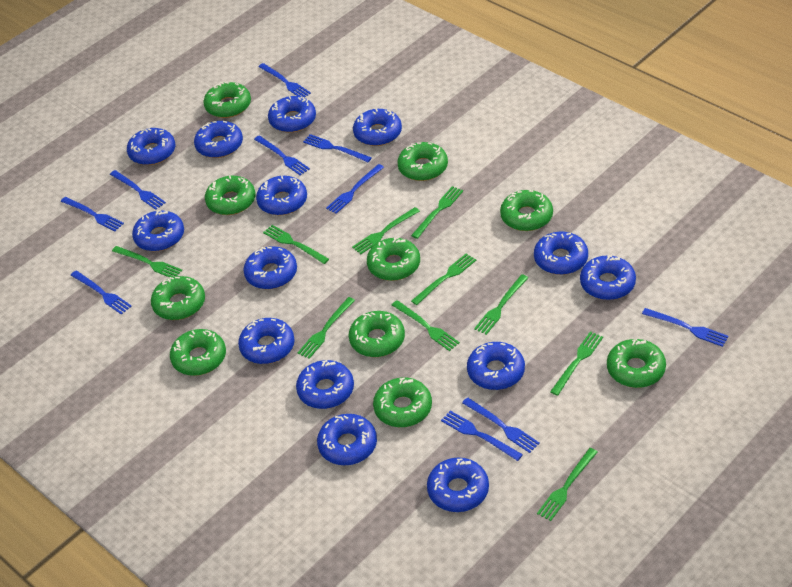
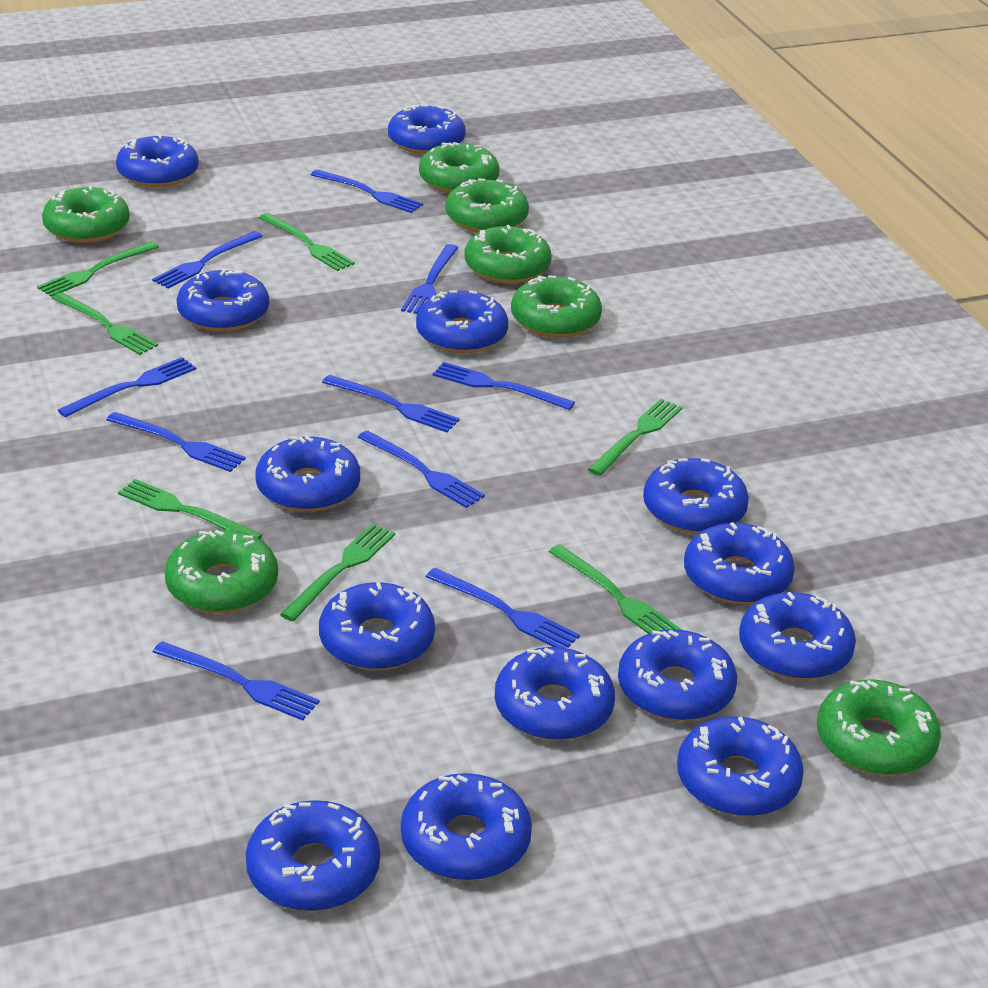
green donut: [151,276,205,320] [170,329,226,376] [203,82,251,118] [205,176,255,215] [349,311,405,357] [367,238,420,281] [373,377,432,427] [397,142,448,181] [500,190,553,231] [607,339,666,388] = 10 -> [42,186,130,243] [165,530,278,613] [419,142,500,193] [445,179,529,233] [464,225,552,284] [511,275,602,338] [817,679,941,775] = 7
green fork: [112,246,182,277] [263,225,329,264] [298,297,355,359] [352,207,420,254] [392,300,460,351] [411,186,463,239] [411,253,476,305] [474,274,528,335] [537,448,597,521] [550,331,603,396] = 10 -> [37,241,159,297] [52,292,158,355] [118,479,263,539] [259,213,355,271] [280,524,395,621] [549,545,682,634] [588,399,683,476] = 7

